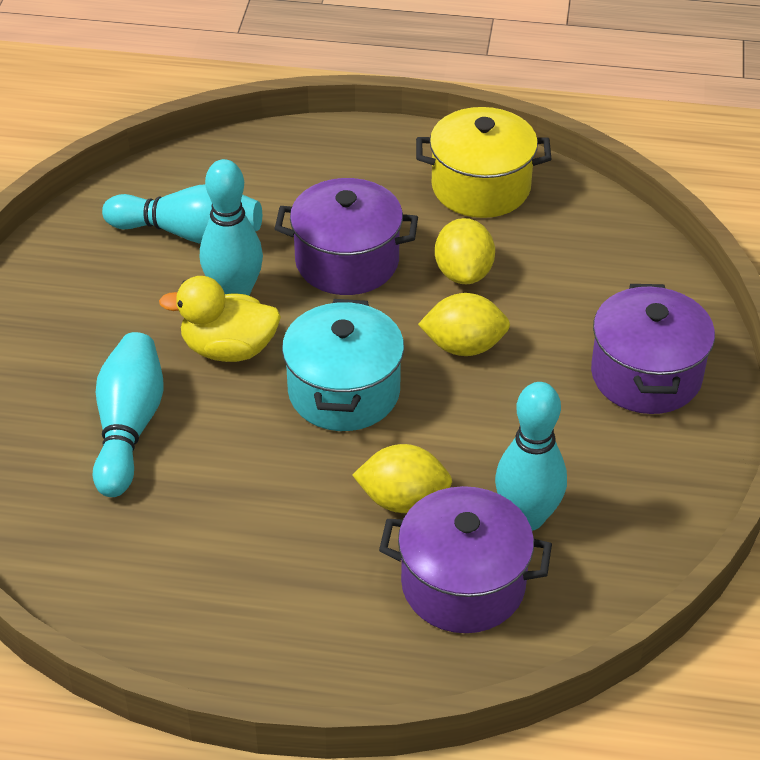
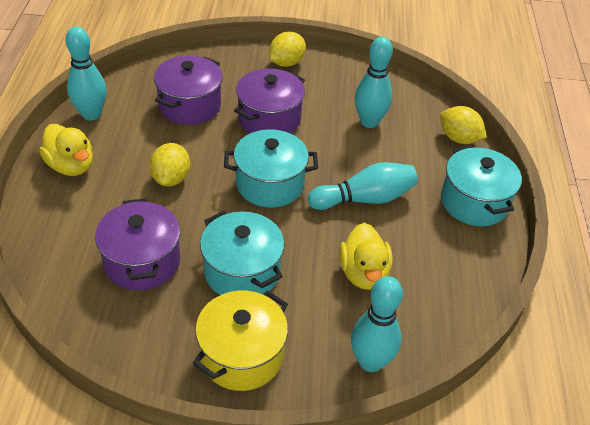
turquoise pot: [282,299,404,431] = 1 -> [200,211,284,295] [224,129,318,208] [441,145,522,226] = 3
yellow duck: [159,276,281,362] = 1 -> [39,124,93,176] [339,223,393,290] = 2

